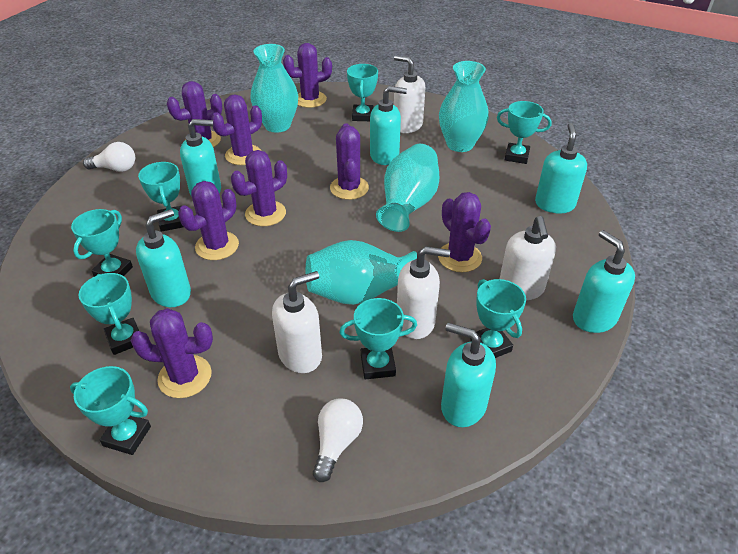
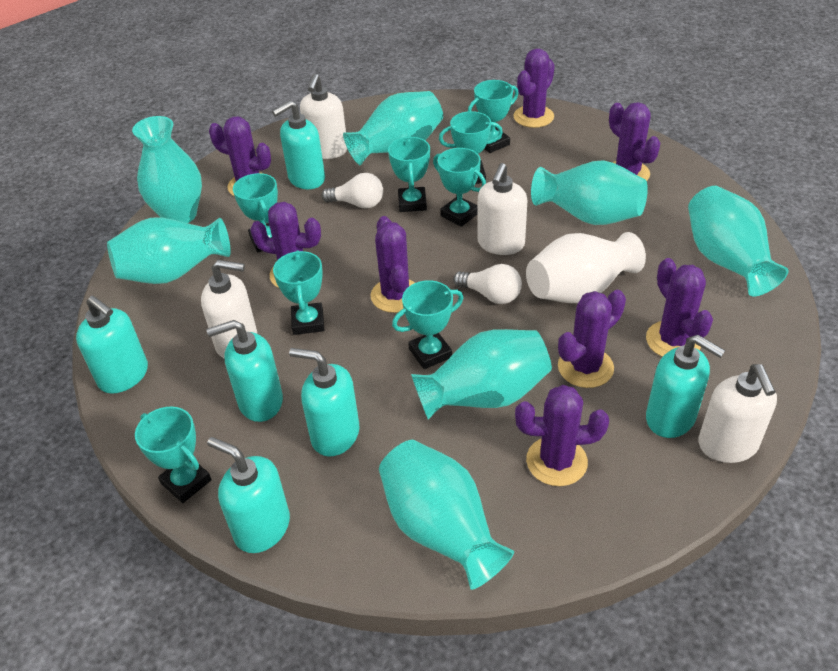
turquoise vase: [251,44,298,133] [306,240,417,305] [376,144,439,232] [439,61,489,152] = 4 -> [107,217,231,284] [132,116,202,223] [343,91,443,165] [379,440,514,590] [411,329,552,419] [531,160,648,225] [688,186,789,296] = 7
white vase: none = 0 -> [526,232,646,303] = 1

